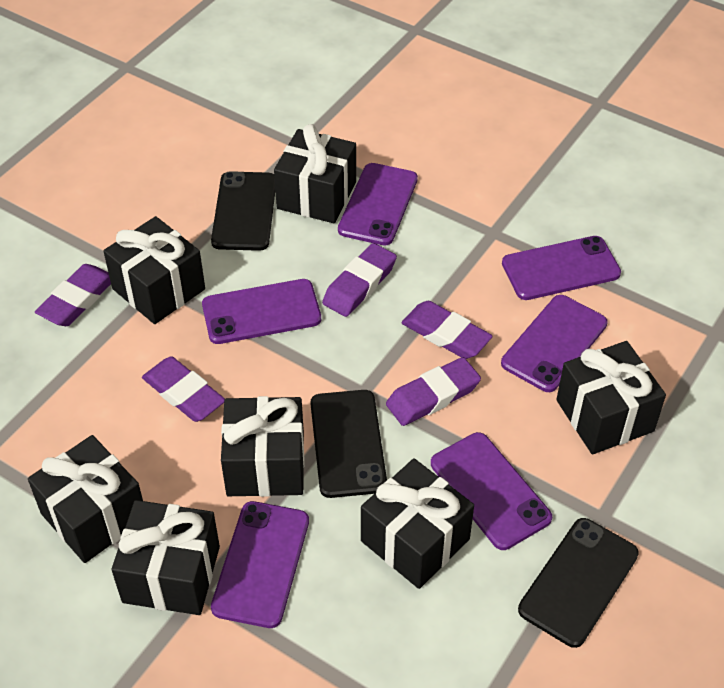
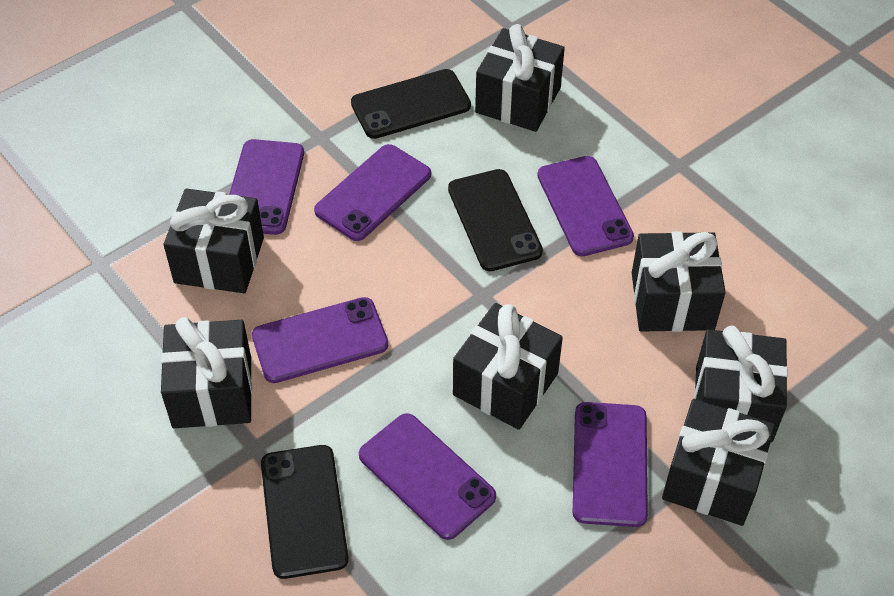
purple eraser: [35,264,111,326] [142,356,225,422] [322,243,397,317] [386,357,481,426] [401,301,493,359] = 5 -> none = 0

